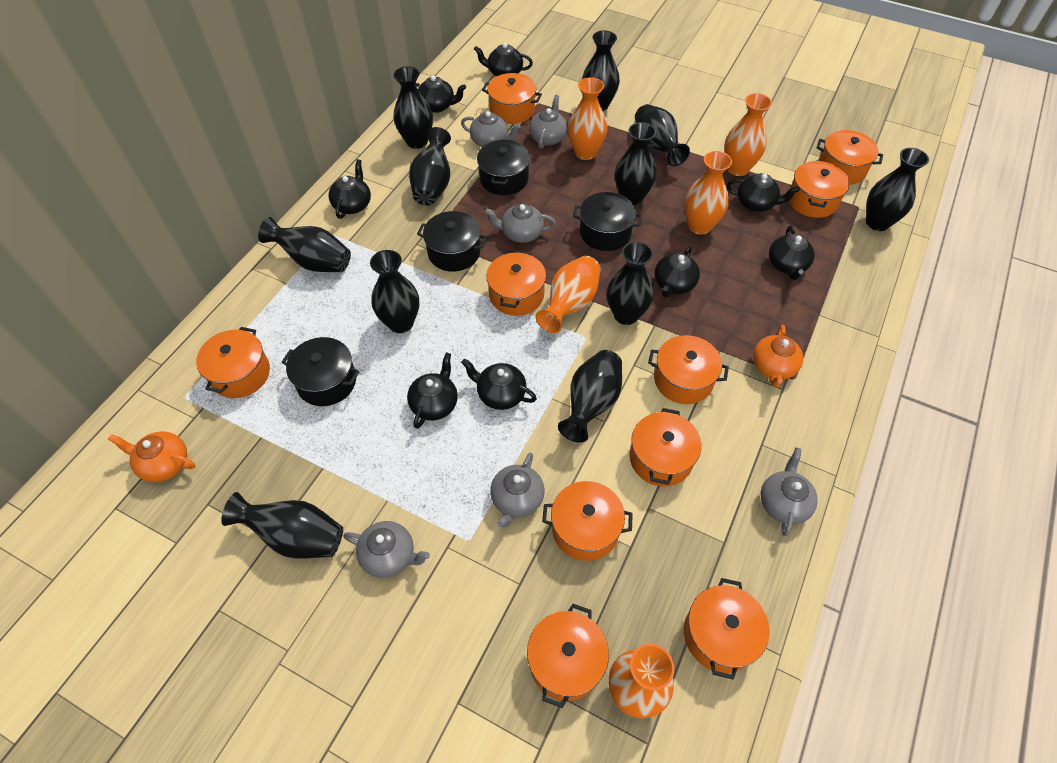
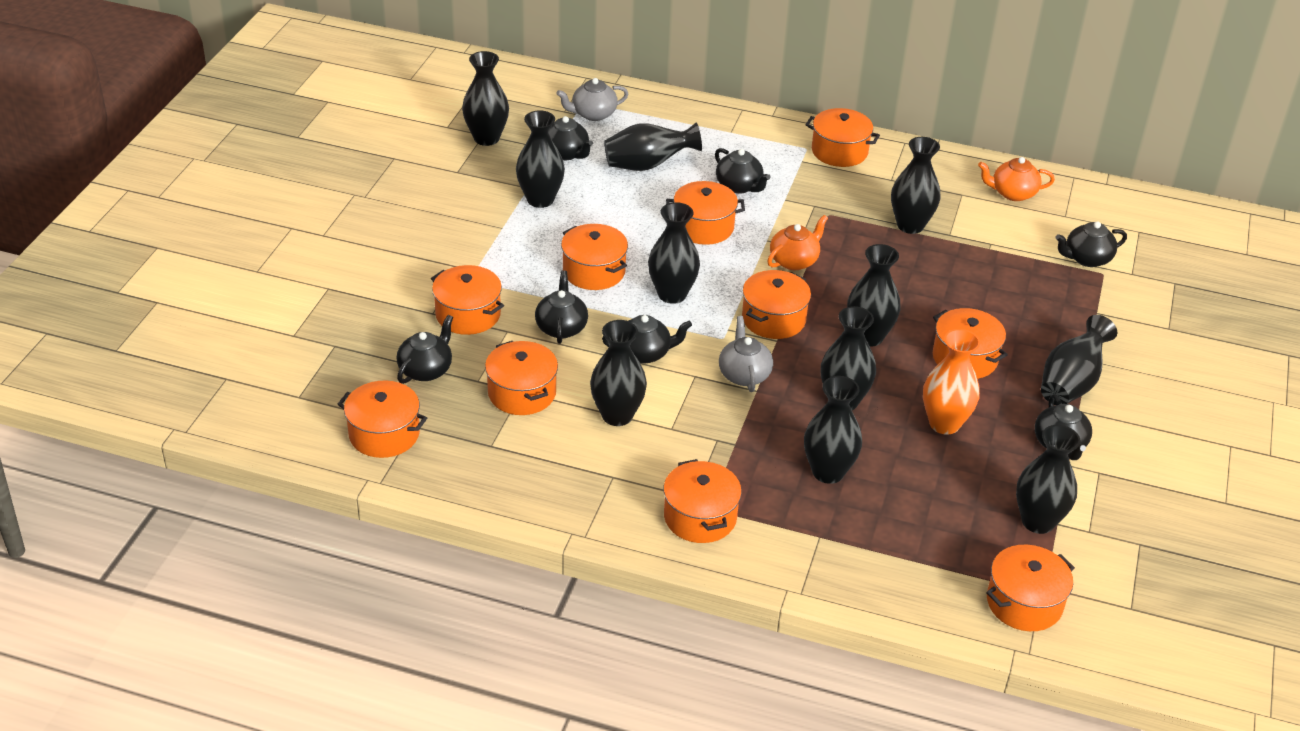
black pot: [282,337,360,406] [417,211,487,272] [477,139,530,195] [573,192,642,251] = 4 -> none = 0
black teapot: [328,159,371,219] [407,353,458,429] [415,76,466,113] [461,358,537,410] [474,43,533,76] [654,246,700,298] [727,173,800,212] [769,226,814,280] = 8 -> [397,315,453,384] [535,270,588,344] [549,116,593,160] [602,315,692,364] [715,148,771,194] [1035,394,1092,460] [1055,221,1127,267] = 7
grey teapot: [344,521,430,578] [461,111,521,147] [485,203,556,243] [490,453,545,527] [529,95,568,149] [761,447,818,536] = 6 -> [556,78,628,121] [719,316,773,392] = 2
orange vase: [536,256,601,333] [568,77,607,160] [609,644,674,719] [684,151,732,235] [724,93,772,176] = 5 -> [923,329,980,434] = 1

